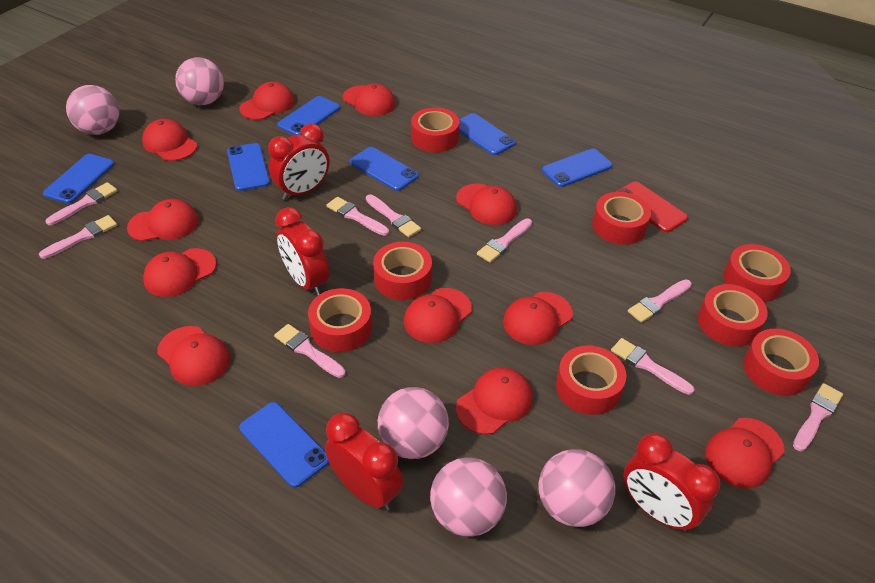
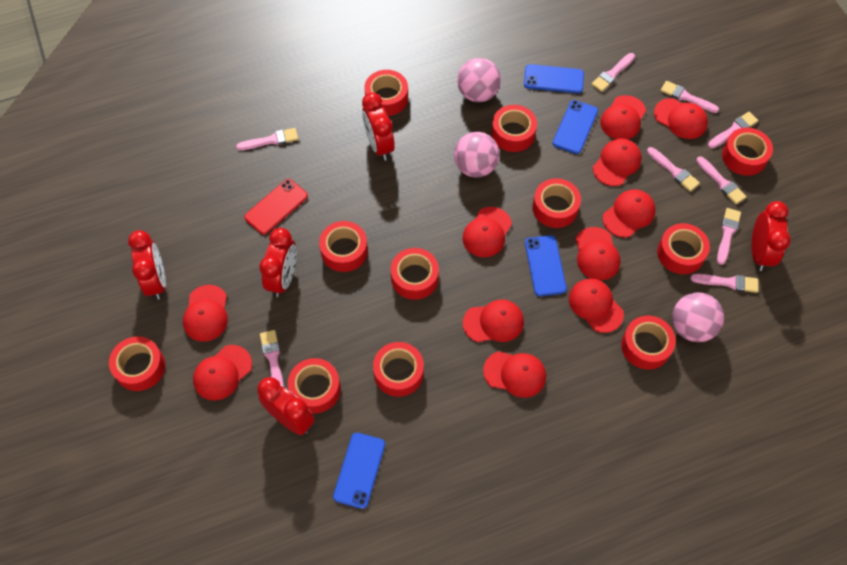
blue phone: [43,154,114,204] [227,143,270,191] [239,402,329,488] [277,96,340,135] [350,147,419,191] [459,113,516,155] [542,149,613,187] = 7 -> [333,433,385,509] [524,64,584,93] [525,235,567,296] [552,100,598,154] = 4
pink ball: [66,85,119,135] [175,57,224,105] [378,387,449,459] [430,457,507,537] [539,449,615,527] = 5 -> [454,132,500,178] [457,58,501,102] [672,292,724,342] = 3
red clock: [268,124,329,200] [275,207,329,296] [325,412,403,511] [623,433,720,532] = 4 -> [128,230,166,300] [257,377,315,435] [259,228,297,297] [362,92,395,161] [752,201,791,271] = 5
red tape: [308,288,372,352] [373,242,432,300] [411,107,459,153] [556,345,626,415] [592,192,651,245] [698,284,768,347] [723,244,791,302] [743,329,819,396] = 8 -> [109,336,165,391] [288,358,341,413] [319,221,368,272] [364,70,408,116] [373,342,424,397] [390,248,439,300] [491,105,537,152] [532,178,581,228] [621,316,676,370] [657,223,710,274] [722,128,773,176] = 11

